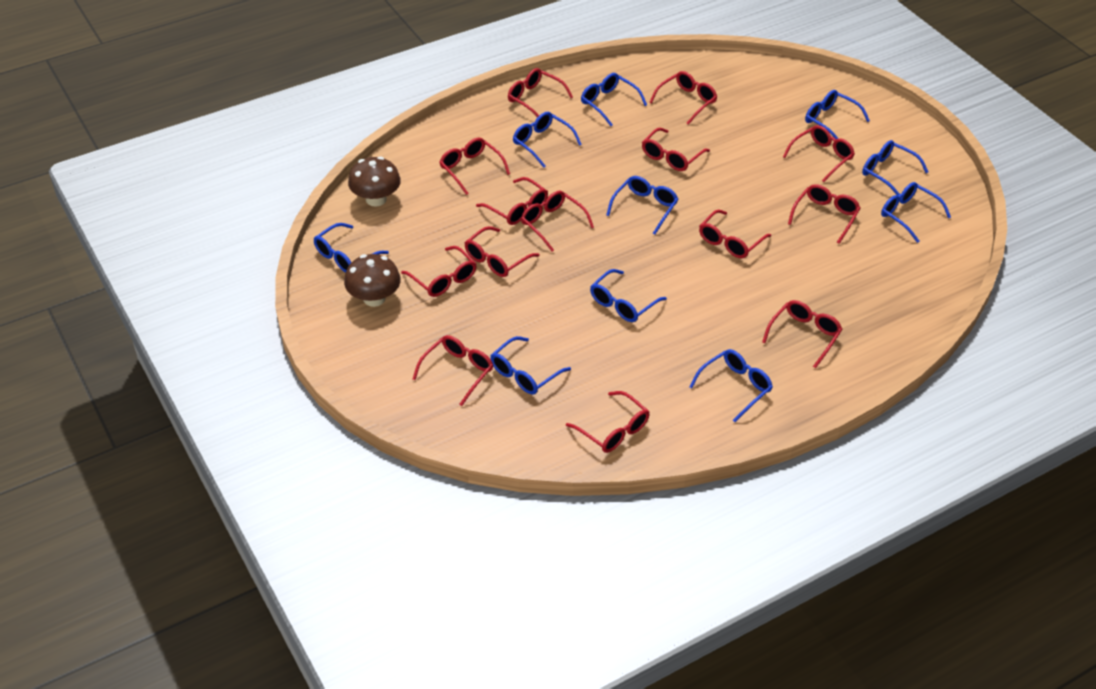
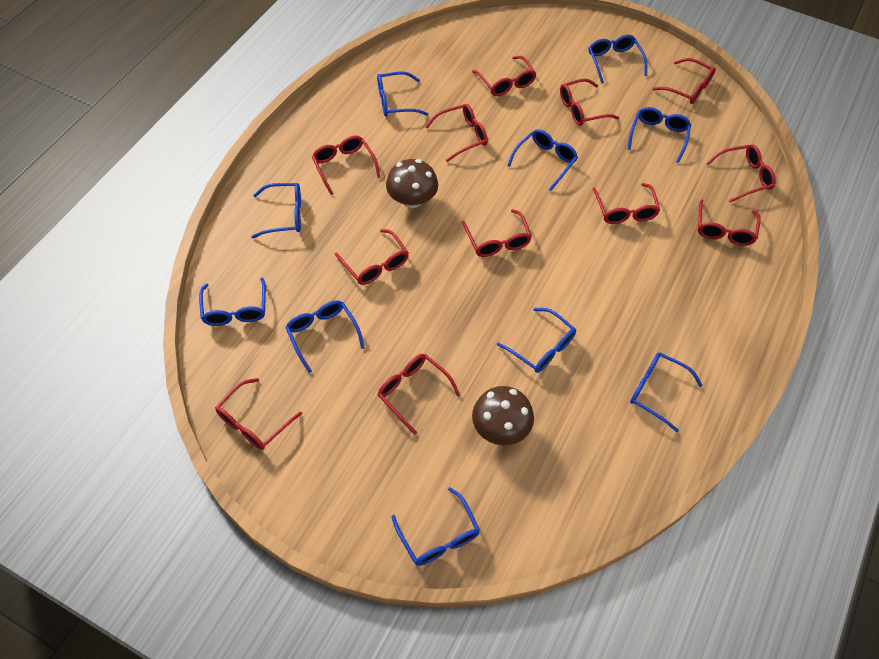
red glasses: [401,246,477,297] [413,335,493,406] [440,138,510,195] [464,226,539,277] [476,177,548,225] [508,68,573,117] [521,191,594,252] [566,391,650,453] [642,128,710,171] [649,71,717,125] [699,209,771,258] [762,300,842,368] [783,125,855,182] [788,184,860,244] = 14 -> [215,378,302,450] [312,136,381,195] [335,229,409,285] [378,354,460,435] [425,104,488,162] [462,209,532,257] [472,56,537,96] [560,79,619,126] [593,183,660,224] [653,58,716,104] [698,199,761,246] [706,144,776,202] = 12

